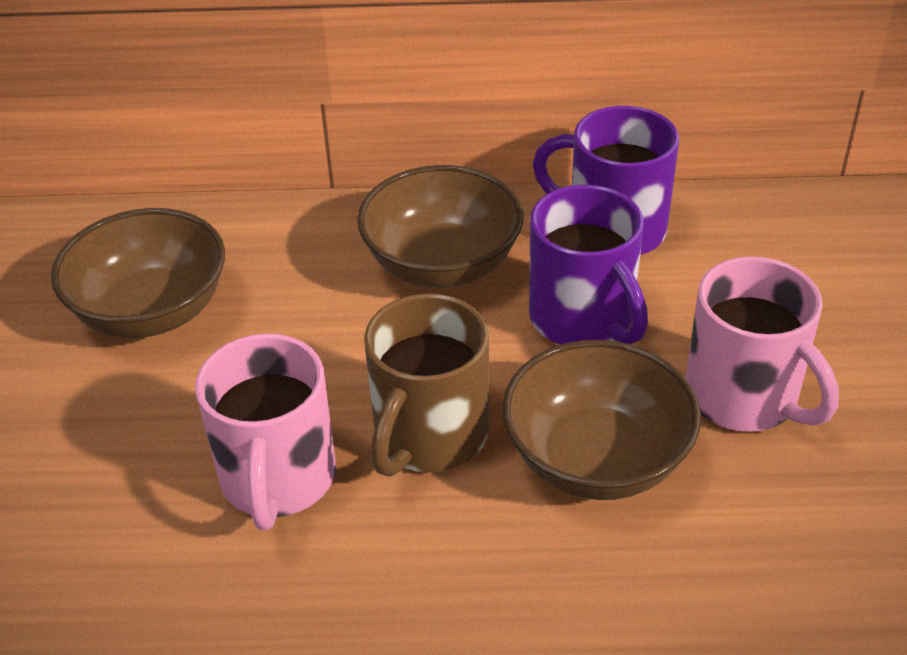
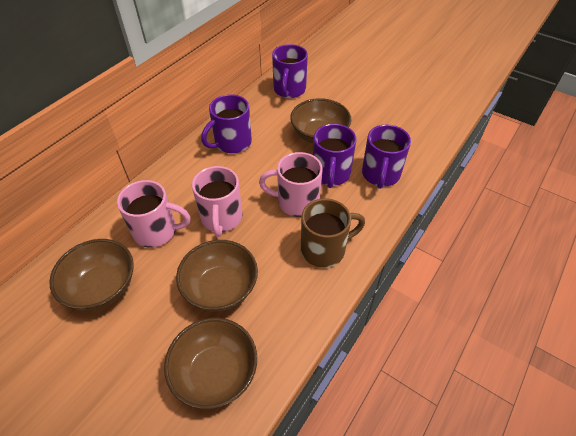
brown bowl: [51,208,225,338] [357,165,523,288] [502,340,701,500] = 3 -> [49,239,134,311] [164,318,257,409] [176,240,258,312] [290,98,351,144] = 4
pink mug: [195,334,336,530] [686,256,839,432] = 2 -> [117,180,191,248] [192,166,243,237] [259,152,323,217] = 3
purple mug: [529,185,648,345] [533,106,679,255] = 2 -> [201,94,252,153] [272,44,308,98] [313,124,357,188] [362,124,411,189] = 4

